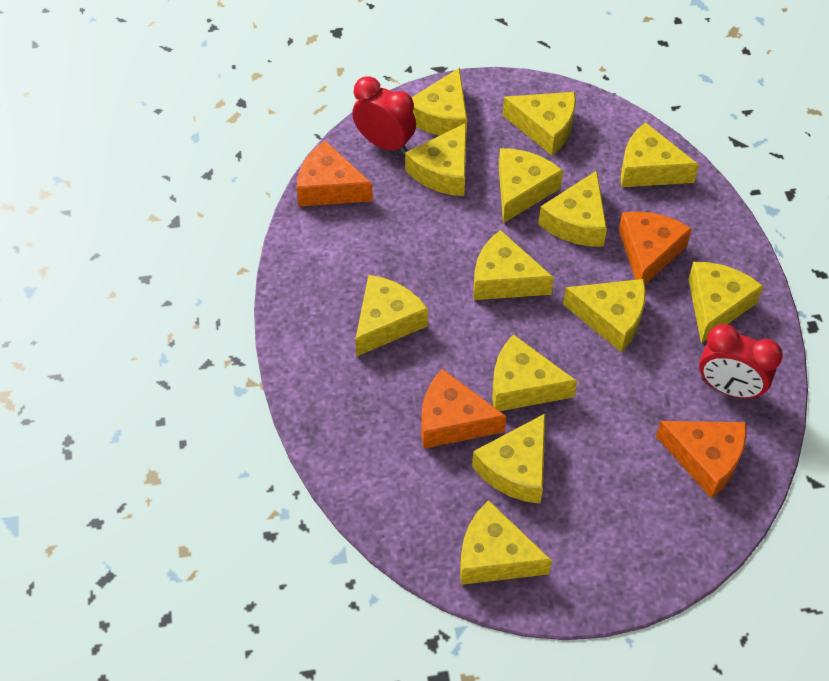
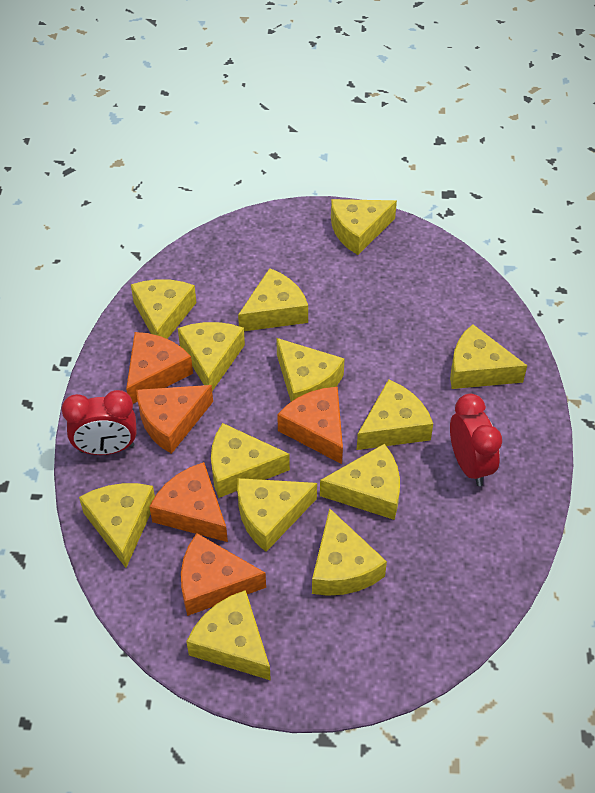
orange cheese: [297,140,373,206] [421,369,507,449] [619,211,692,284] [656,421,747,499] = 4 -> [126,332,193,404] [136,385,213,454] [149,462,228,542] [181,533,266,616] [277,387,343,464] = 5

